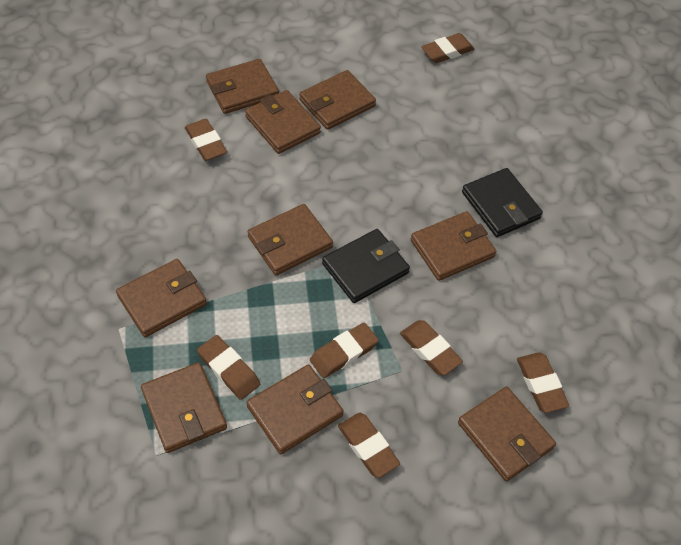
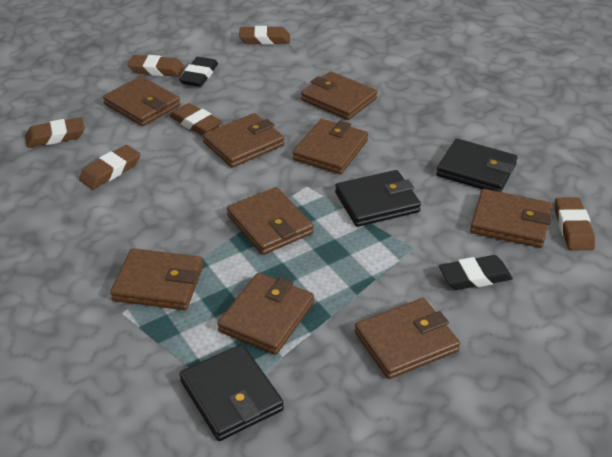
black eraser: none = 0 -> [179,57,218,87] [439,255,513,290] = 2
black wallet: [322,229,410,303] [462,168,543,237] = 2 -> [179,344,284,441] [335,170,421,227] [436,138,518,192] = 3
brown eraser: [185,119,227,161] [197,335,260,400] [310,323,379,378] [338,413,400,478] [400,320,463,375] [421,33,474,63] [517,352,569,413] = 7 -> [25,117,85,148] [79,145,140,189] [128,55,184,77] [169,103,223,136] [239,26,290,45] [555,197,595,250] = 6

